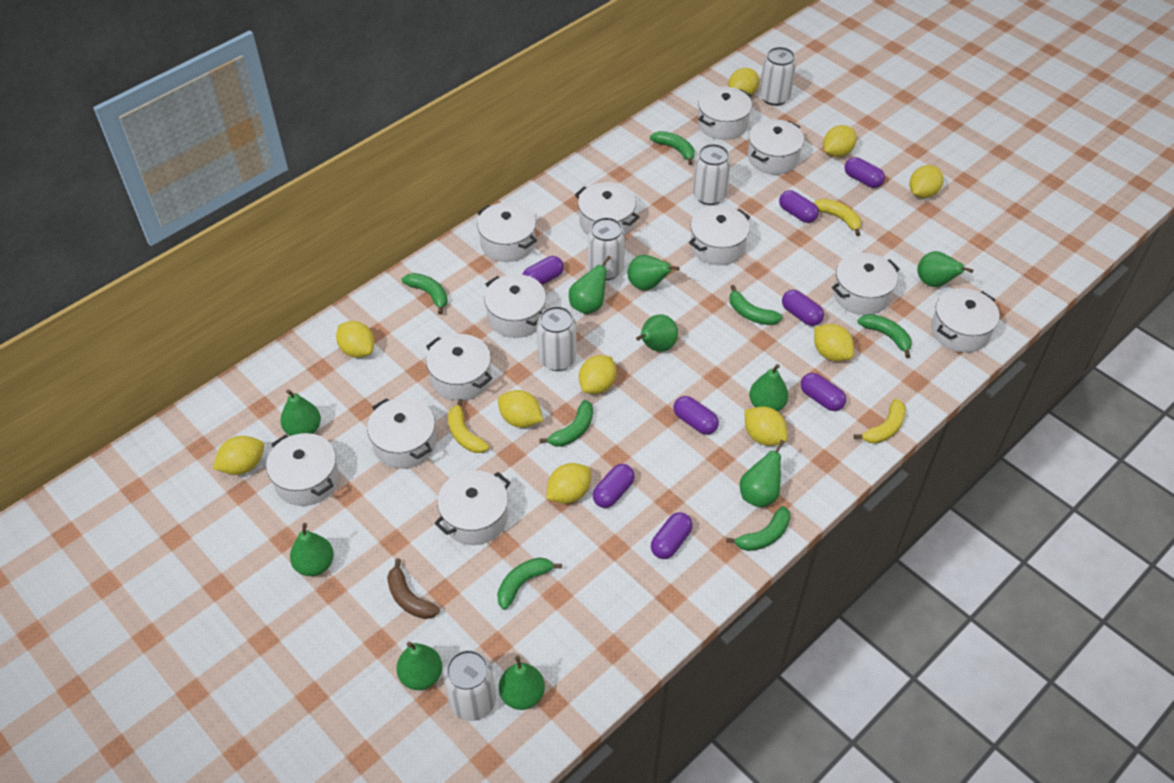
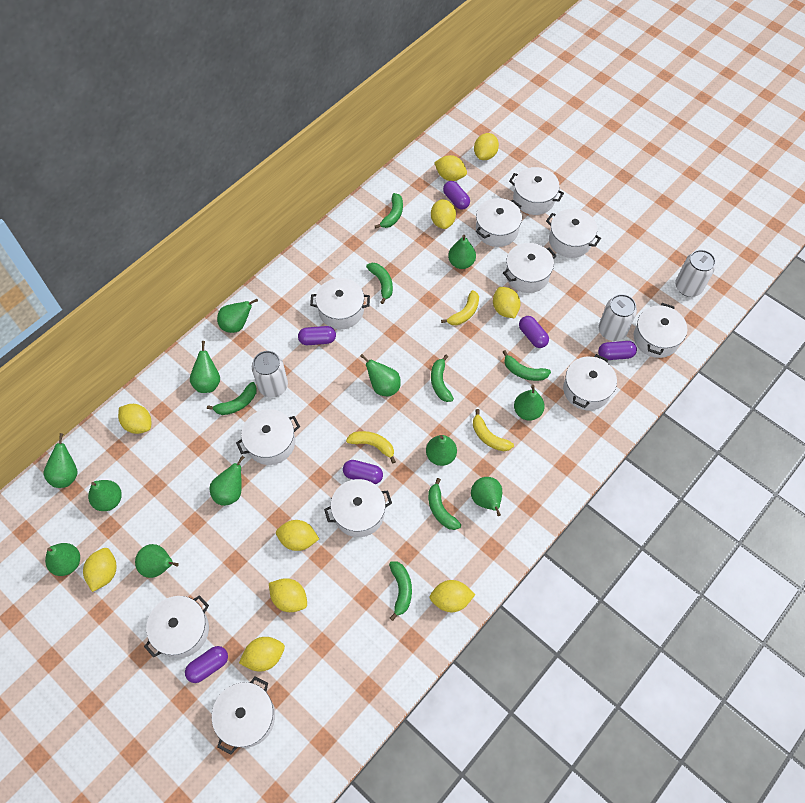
brown banana: [387,558,440,619] = 1 -> none = 0
green pear: [280,389,321,436] [290,523,334,576] [396,642,443,690] [499,656,545,710] [569,256,611,314] [627,255,680,291] [636,314,678,352] [740,440,785,508] [749,364,788,411] [917,251,973,287] = 10 -> [44,433,78,488] [45,543,80,576] [88,480,122,511] [135,544,179,578] [190,341,220,393] [210,456,245,506] [217,299,258,333] [360,354,401,396] [426,435,457,466] [448,235,476,269] [471,477,502,516] [514,385,545,421] = 12
purple capsule: [522,256,564,285] [593,464,635,508] [651,512,693,559] [673,396,719,435] [779,190,819,223] [782,290,824,326] [801,373,846,411] [845,157,885,188] = 8 -> [185,646,228,683] [298,326,336,345] [343,460,383,484] [443,181,470,210] [519,316,549,348] [598,341,637,360] = 6
white can: [444,650,496,721] [537,306,577,371] [588,217,625,280] [693,144,731,205] [759,47,796,106] = 5 -> [252,351,288,397] [599,294,637,341] [675,250,716,297] = 3
white pot: [266,433,339,506] [367,398,436,469] [426,334,492,401] [434,470,511,545] [477,202,537,262] [484,274,546,338] [575,182,639,235] [689,206,750,265] [698,86,752,140] [748,119,804,174] [832,253,900,315] [931,288,1000,353] = 12 -> [144,595,209,658] [212,677,275,754] [236,409,300,465] [310,278,370,329] [324,479,392,537] [476,198,522,247] [503,243,556,293] [509,167,564,215] [546,209,601,258] [563,354,617,410] [634,303,687,358] = 11

